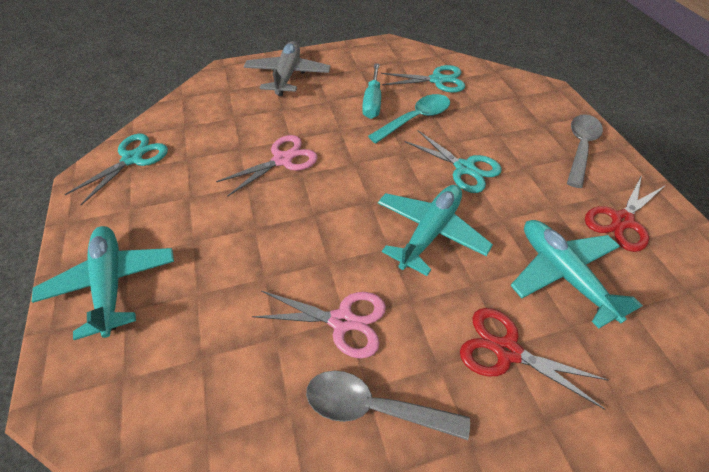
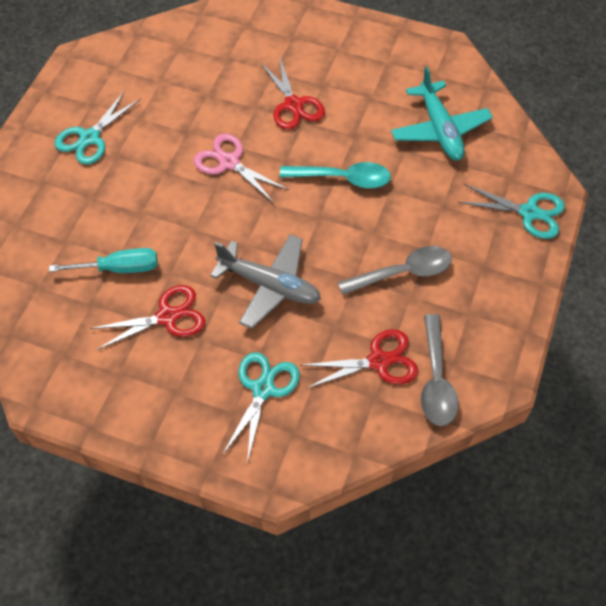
pink scissors: [216,135,318,197] [252,291,386,358] = 2 -> [194,134,289,203] = 1
red scissors: [460,308,609,410] [585,175,666,252] = 2 -> [90,285,205,350] [260,55,325,130] [302,329,418,388] = 3
turquoise plane: [32,226,174,340] [378,185,493,276] [510,220,643,329] = 3 -> [391,67,493,160] = 1

